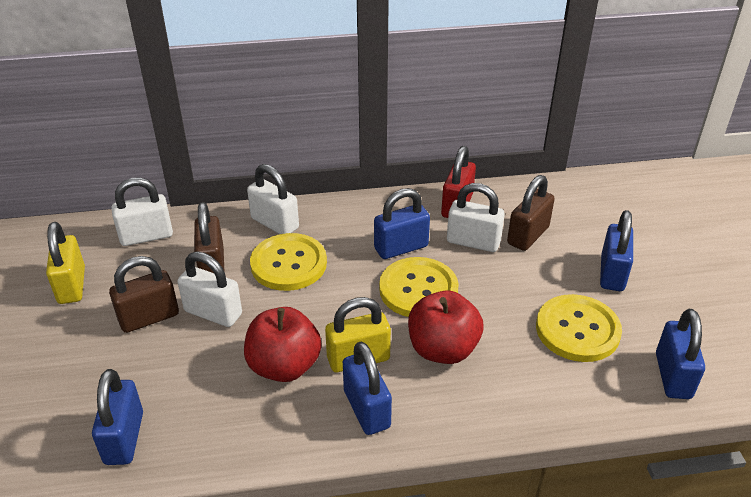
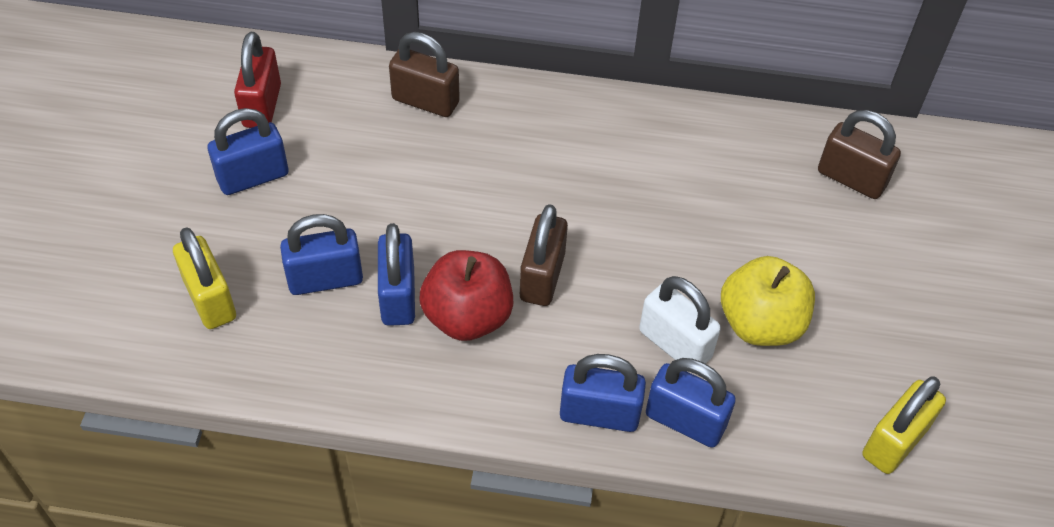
red apple: [244,307,322,382] [408,290,483,364] = 2 -> [419,250,513,341] = 1
white padlock: [111,178,173,246] [177,252,242,327] [247,164,299,234] [447,183,505,252] = 4 -> [639,276,721,364] = 1
yellow apple: none = 0 -> [721,256,815,346] = 1
yellow button: [250,233,327,291] [379,257,459,317] [536,294,622,362] = 3 -> none = 0

